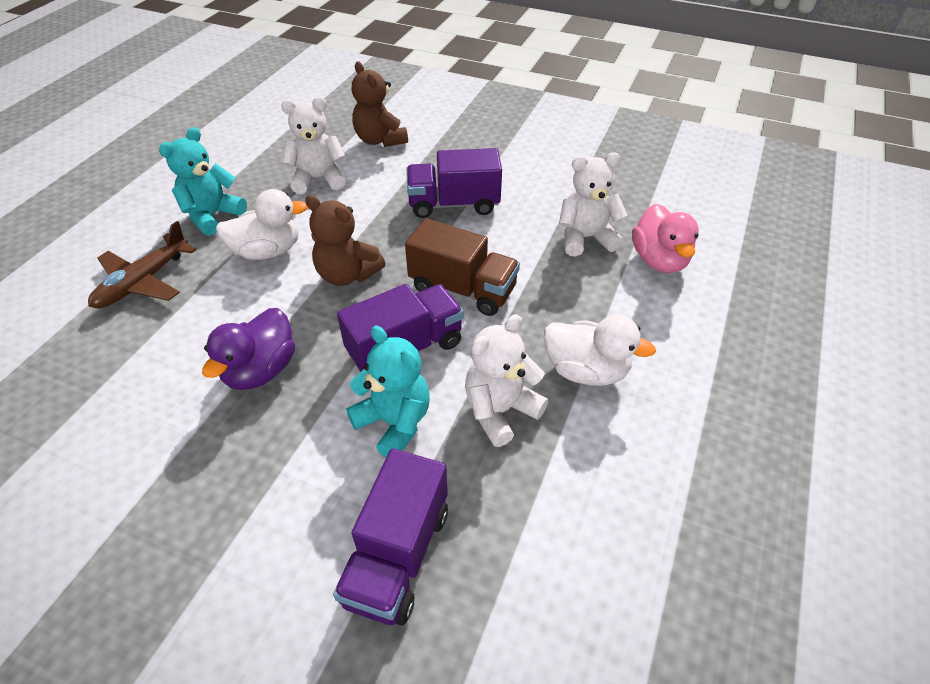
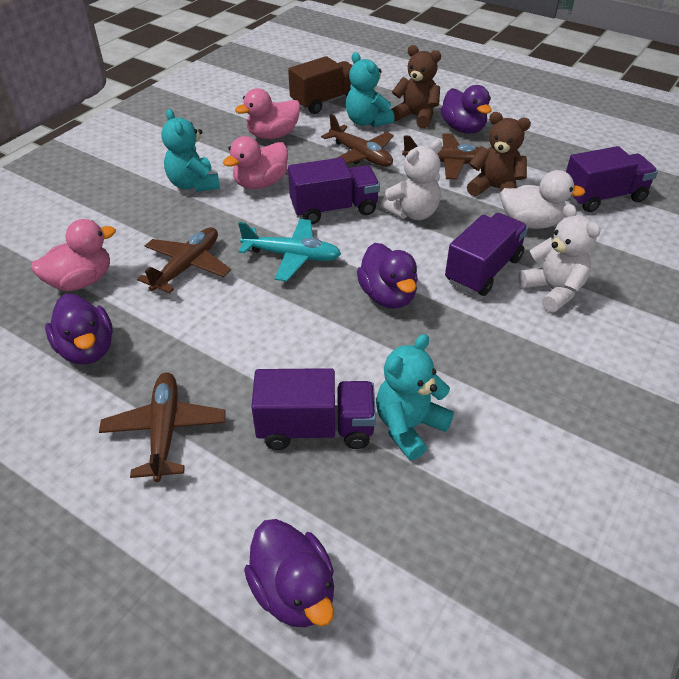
brown plane: [88,221,197,309] = 1 -> [99,372,226,482] [137,227,231,293] [321,114,394,167] [402,133,479,179] = 4
pink duck: [632,204,699,273] = 1 -> [31,219,116,291] [223,136,288,189] [235,88,301,139] = 3
purple duck: [202,308,295,390] = 1 -> [45,294,113,365] [244,519,334,627] [357,243,418,309] [440,85,492,134] = 4
purple truck: [333,448,448,626] [337,284,464,372] [407,148,502,218] = 3 -> [251,368,376,450] [288,157,380,224] [445,213,528,296] [566,146,658,212] = 4
turquoise plane: none = 0 -> [238,219,341,281] = 1
turquoise teddy bear: [159,127,247,236] [346,326,430,458] = 2 -> [161,109,220,192] [346,52,395,127] [376,334,454,460] = 3
white duck: [216,189,307,260] [544,315,656,386] = 2 -> [500,170,585,229] = 1
white teddy bear: [281,97,346,194] [465,314,548,447] [559,153,627,256] = 3 -> [381,140,442,220] [518,204,600,312] = 2

